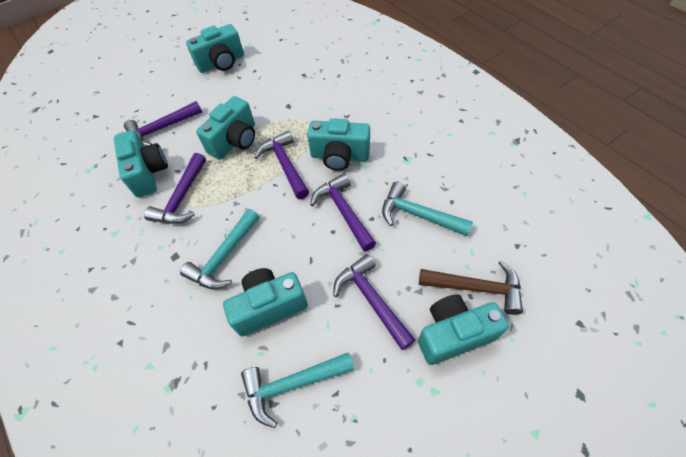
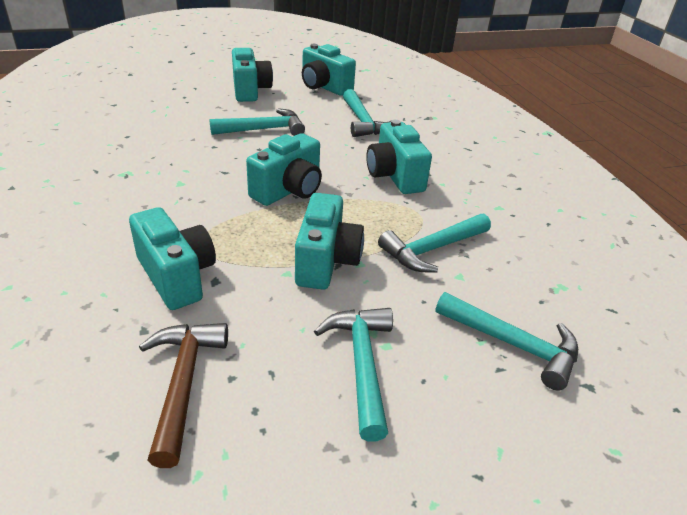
purple hammer: [124,101,202,146] [144,153,206,224] [254,131,309,199] [310,173,376,251] [333,254,415,350] = 5 -> none = 0
turquoise hammer: [180,209,260,290] [241,352,354,428] [382,181,473,236] = 3 -> [209,108,305,136] [314,308,393,442] [343,89,392,137] [378,214,491,273] [436,292,578,390] = 5

